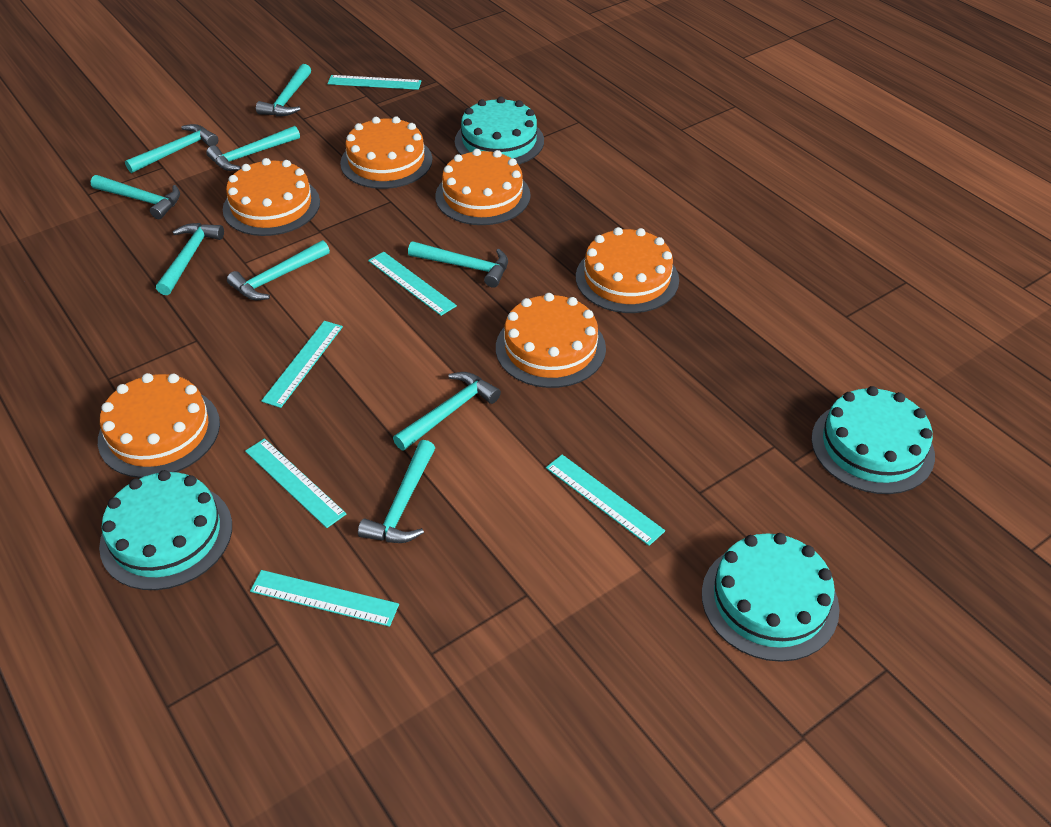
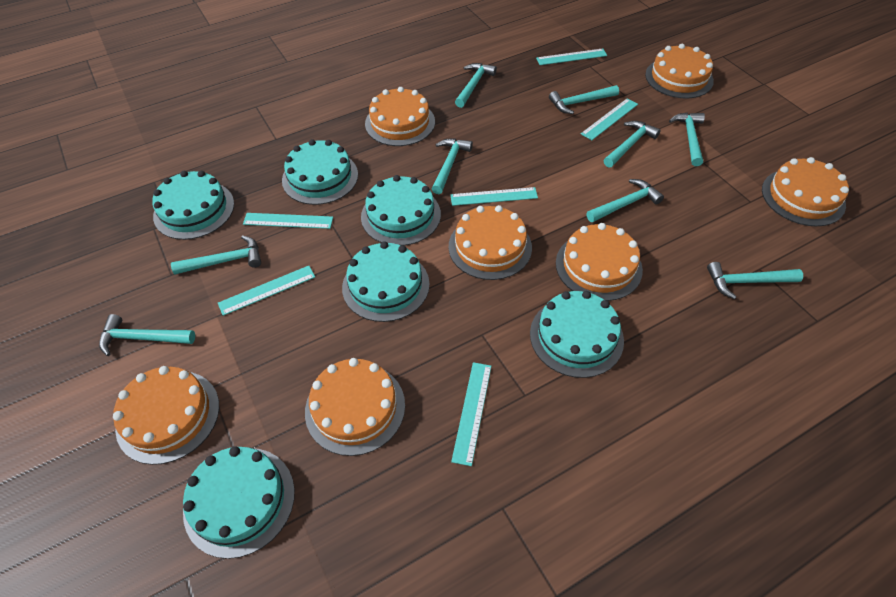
orange cake: [98,373,220,478] [223,158,320,236] [340,116,432,189] [435,149,531,225] [496,293,606,388] [576,227,679,313] = 6 -> [113,366,219,465] [305,358,405,456] [365,87,435,146] [449,205,532,280] [556,223,643,301] [645,44,714,99] [762,157,849,226] = 7
turquoise cake: [99,470,232,590] [455,97,544,165] [702,533,840,662] [811,386,935,494] = 4 -> [152,171,234,240] [183,446,295,559] [282,139,358,205] [342,241,430,322] [361,175,441,246] [530,291,624,378] = 6

